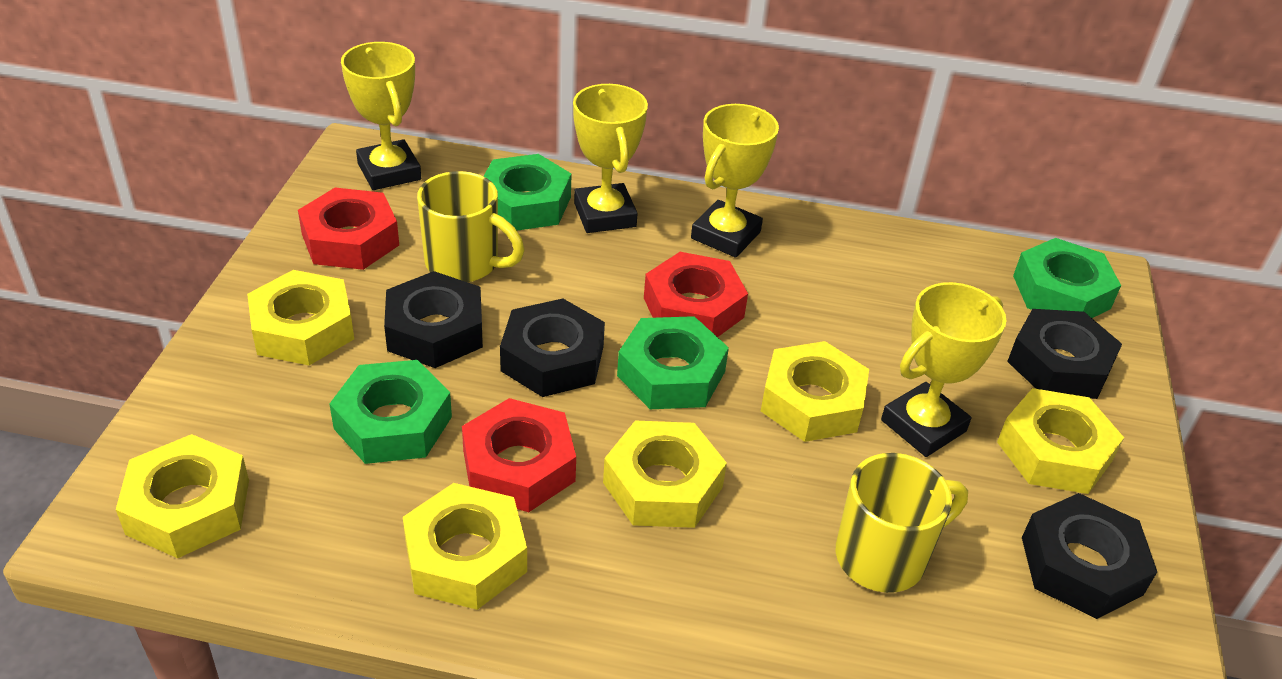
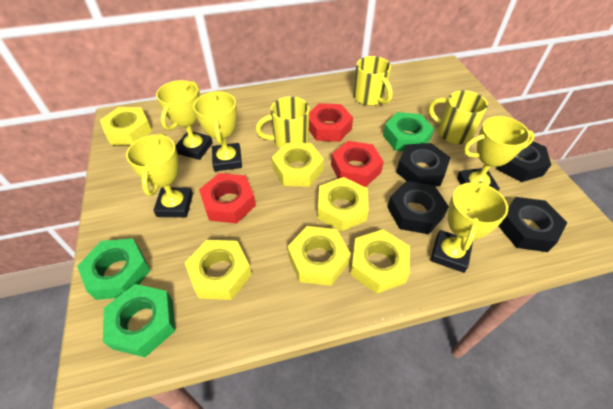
green nut: [330,360,452,464] [484,154,572,231] [617,316,729,409] [1013,238,1121,318] = 4 -> [77,238,151,300] [103,284,175,357] [383,112,434,151] = 3
yellow mug: [417,171,525,282] [836,453,968,593] = 2 -> [255,96,310,149] [354,56,393,106] [428,90,488,144] = 3
yellow trophy: [341,42,421,190] [573,84,648,233] [691,104,779,258] [881,282,1007,457] = 4 -> [126,133,193,217] [156,80,213,160] [193,91,242,171] [430,181,508,273] [457,116,535,191] = 5

